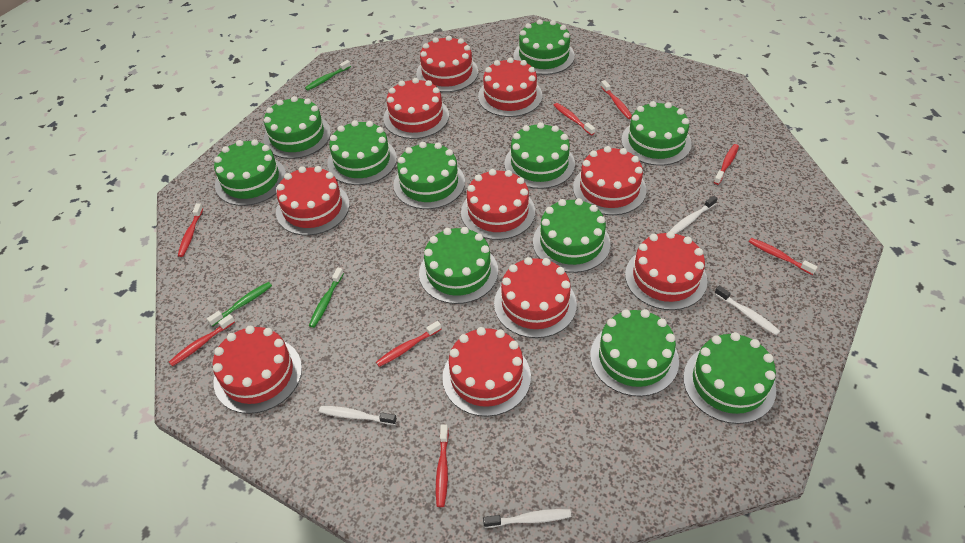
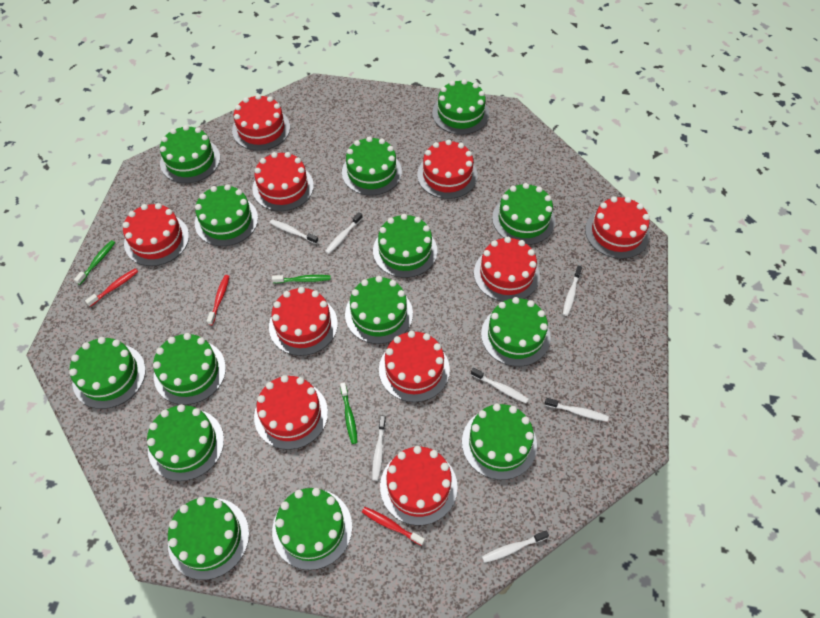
green cake: [214,139,286,206] [263,96,331,159] [327,120,397,185] [393,142,465,209] [419,227,498,304] [504,122,575,189] [513,19,575,75] [533,198,611,273] [590,309,679,397] [621,101,692,166] [683,332,776,424] = 11 -> [69,337,146,409] [147,404,224,481] [153,333,226,405] [160,125,220,183] [168,497,249,580] [195,184,258,246] [272,488,352,570] [342,136,402,195] [345,276,413,344] [373,214,437,278] [432,79,489,135] [462,403,537,480] [481,297,551,367] [492,183,555,245] = 14
red toothbrush: [169,314,235,366] [178,203,203,257] [376,321,441,367] [436,424,449,507] [553,103,595,135] [601,80,632,119] [714,144,739,185] [749,238,817,275] = 8 -> [85,268,138,307] [207,275,229,325] [362,507,425,546] = 3
white toothbrush: [319,406,397,425] [483,509,571,528] [670,195,718,234] [714,285,780,335] = 4 -> [270,219,318,244] [325,212,363,254] [372,416,386,481] [471,368,528,403] [482,530,549,563] [545,398,609,422] [563,266,582,316] = 7

